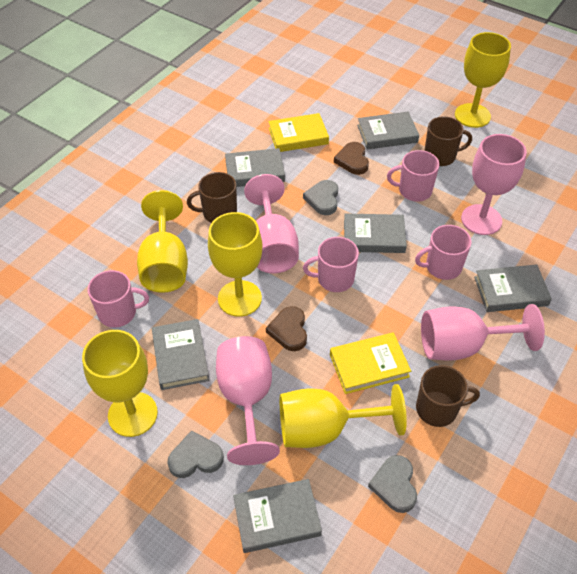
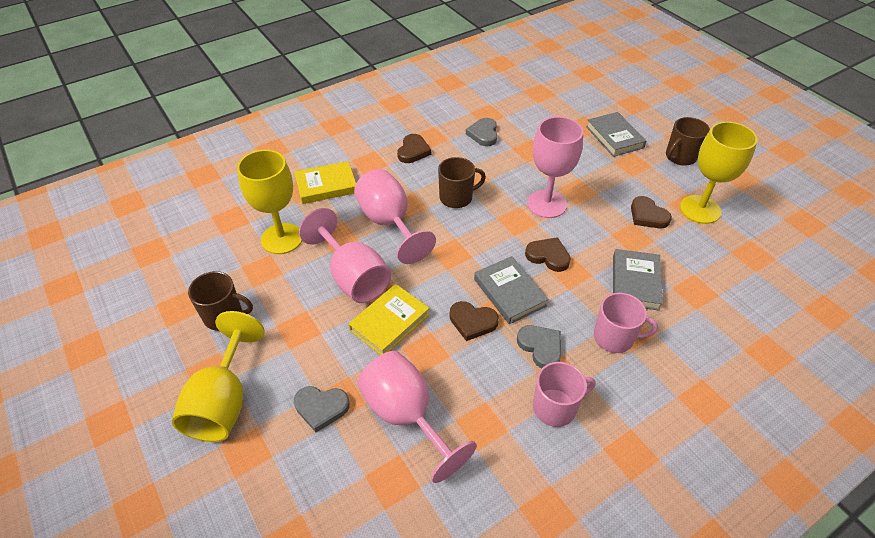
brown heart: [266,306,307,351] [334,142,369,175] = 2 -> [397,134,431,163] [450,301,499,341] [525,237,571,272] [631,196,672,228] = 4
grey book: [152,319,210,390] [225,148,285,187] [233,479,322,553] [344,214,407,253] [357,112,419,150] [474,264,552,312] = 6 -> [474,256,549,324] [586,112,646,157] [613,249,663,311] = 3
pink mug: [88,270,149,328] [303,237,359,292] [387,150,439,202] [415,225,472,280] = 4 -> [533,362,596,427] [594,292,658,353] = 2
yellow goblet: [82,330,158,437] [137,190,188,293] [208,212,262,317] [280,384,407,448] [455,32,511,128] = 5 -> [172,311,265,442] [237,150,302,254] [680,122,757,224] = 3

